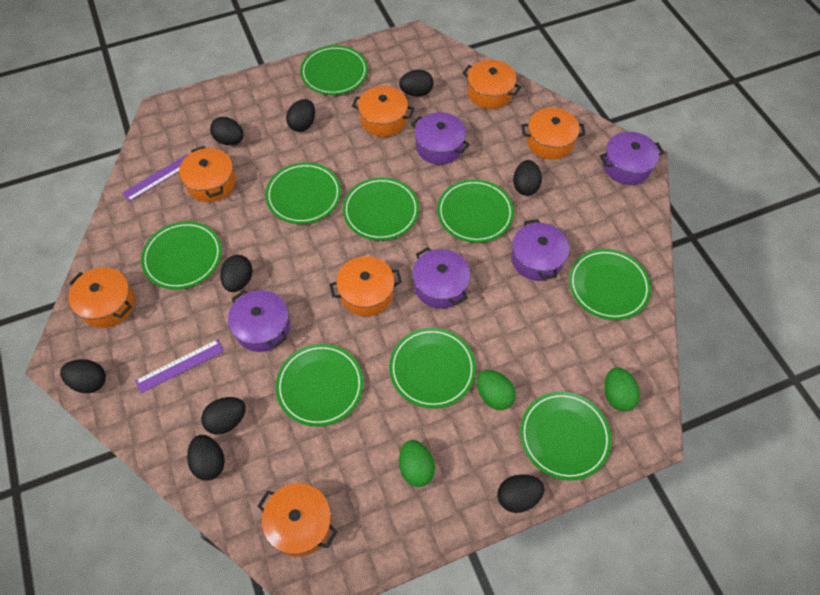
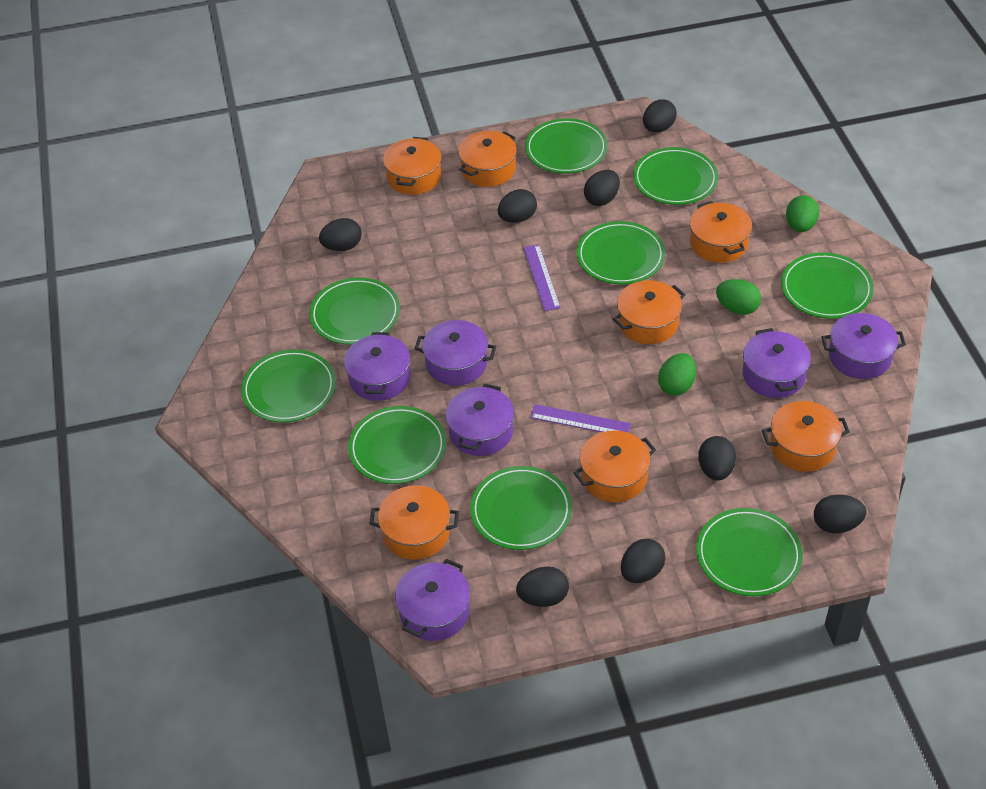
black egg: [60,359,106,393] [187,435,225,481] [201,397,246,434] [210,117,244,145] [220,255,253,292] [286,99,315,132] [399,70,433,97] [497,475,545,513] [513,160,542,196] = 9 -> [319,218,362,251] [498,189,537,223] [516,566,569,607] [584,170,620,206] [621,539,666,583] [643,99,677,132] [698,436,736,481] [814,494,866,533] = 8
purple pot: [228,290,290,352] [411,112,470,165] [412,247,471,309] [511,219,569,281] [600,132,664,185] = 5 -> [344,332,411,401] [395,559,470,641] [414,320,496,386] [446,383,514,456] [743,328,811,398] [821,313,906,379] = 6

